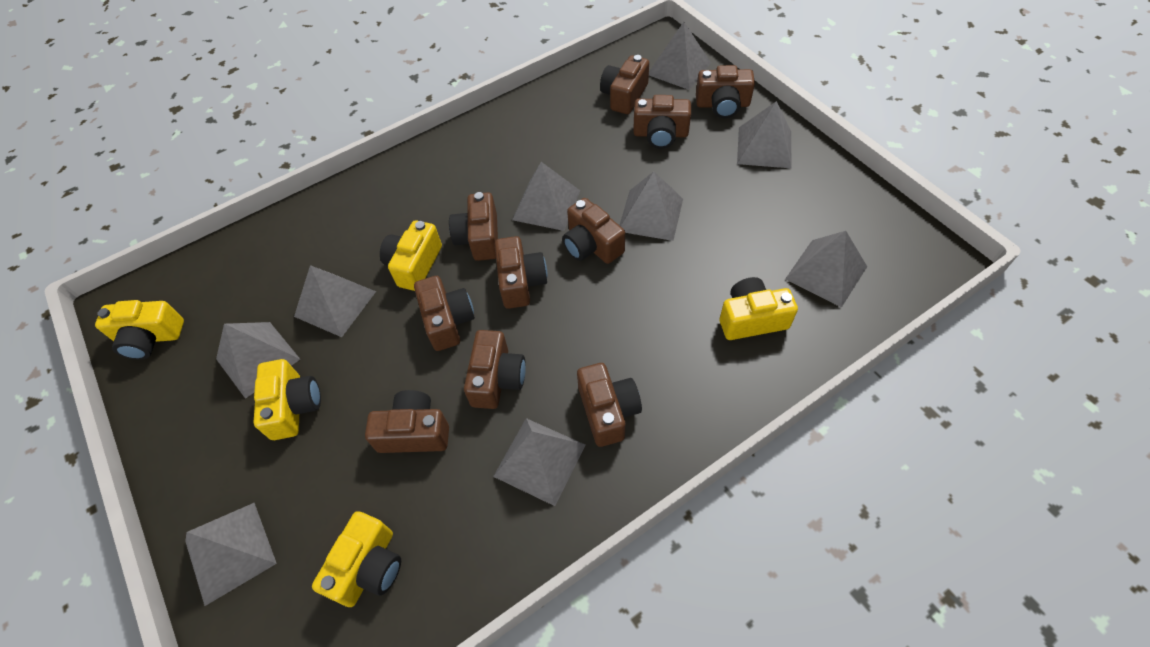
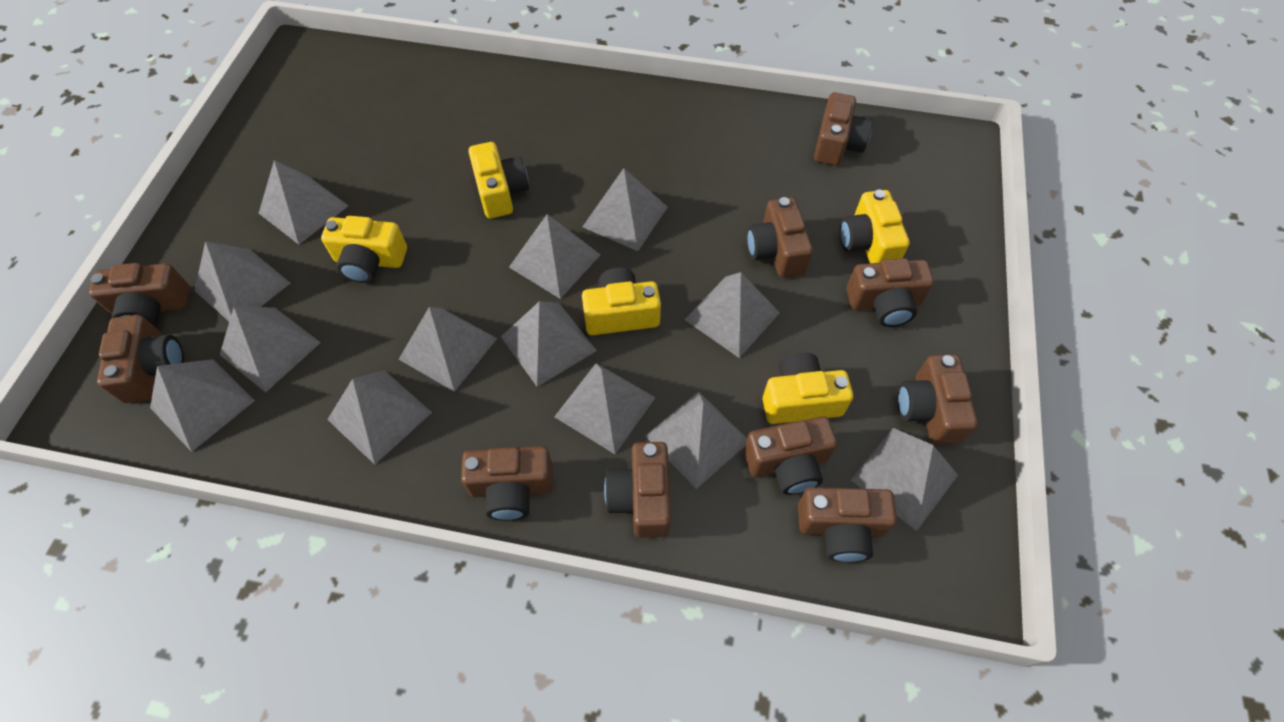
grey pyramid: [185,503,277,606] [216,322,300,399] [294,265,376,337] [493,418,586,506] [512,162,580,231] [620,171,683,241] [649,22,711,90] [737,101,792,168] [785,231,867,308] = 9 -> [150,359,255,452] [194,241,290,321] [220,307,321,393] [259,160,349,245] [327,370,432,465] [399,307,497,392] [501,301,597,387] [509,214,601,299] [554,363,656,454] [582,168,668,251] [645,391,747,489] [684,272,780,358] [851,428,958,531] = 13

